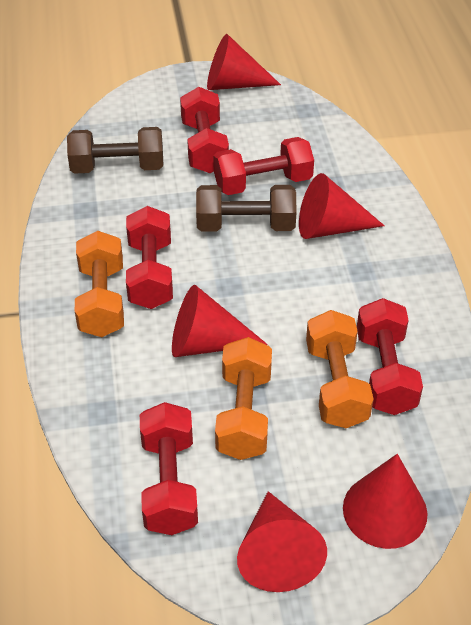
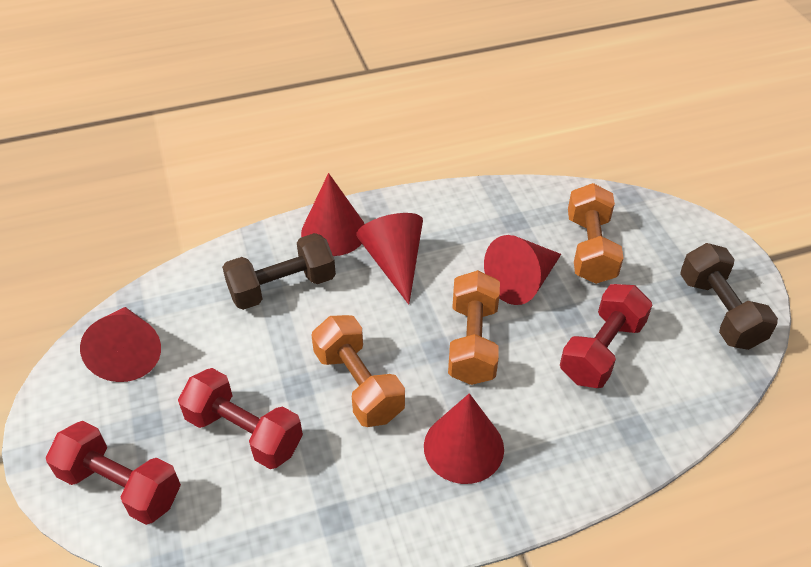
red dumbbell: [126,206,173,309] [140,402,198,535] [180,87,229,173] [213,137,314,195] [357,298,423,415] = 5 -> [46,421,181,525] [178,368,303,469] [560,284,652,388] = 3

